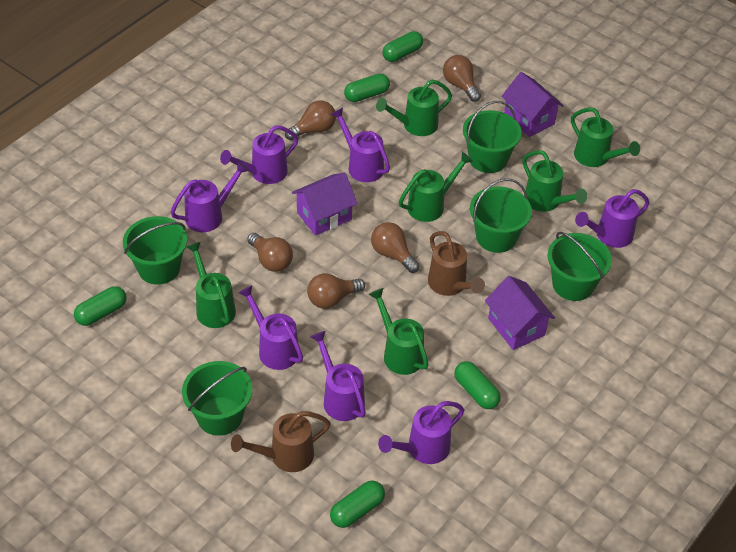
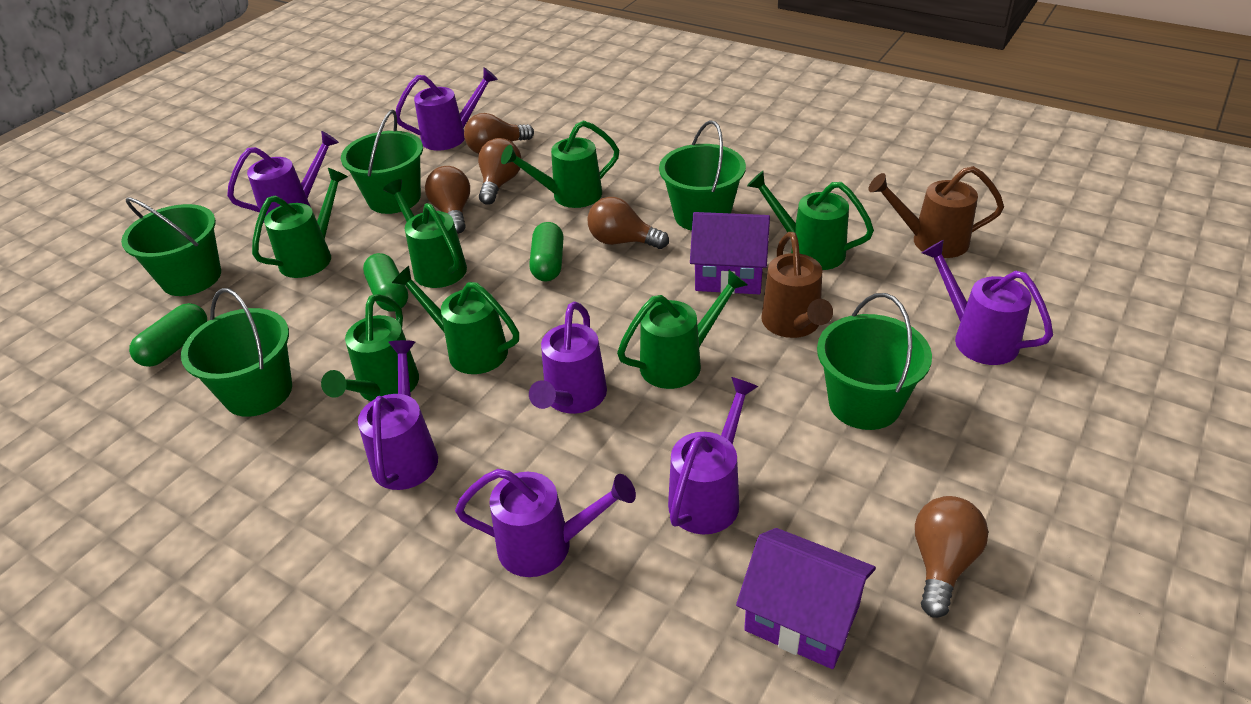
green capsule: [74,286,127,326] [330,480,385,528] [344,73,390,102] [382,31,423,62] [454,361,501,409] = 5 -> [129,303,207,367] [363,253,408,312] [529,222,564,282] = 3
green watering can: [187,242,236,328] [369,288,429,375] [376,79,452,136] [399,152,473,222] [523,150,587,212] [571,107,640,167] = 6 -> [252,168,348,278] [321,294,419,401] [383,179,467,288] [392,266,519,374] [501,120,619,208] [617,270,748,389] [747,171,874,270] = 7
purple house: [292,173,357,236] [485,276,555,350] [501,72,564,137] = 3 -> [690,212,770,294] [736,528,876,669] = 2

